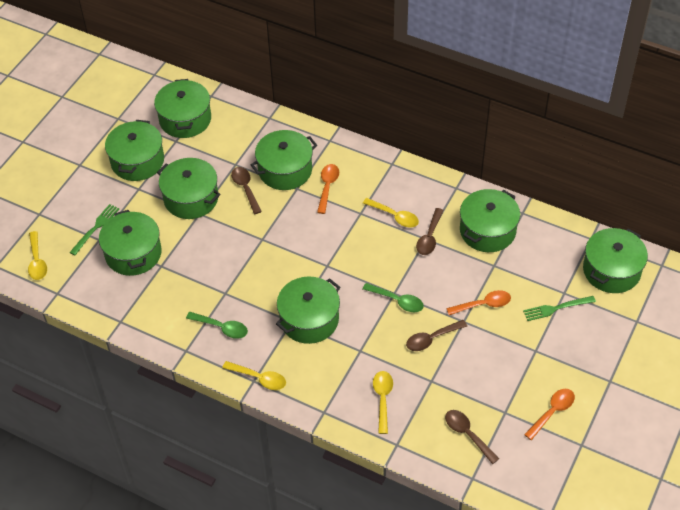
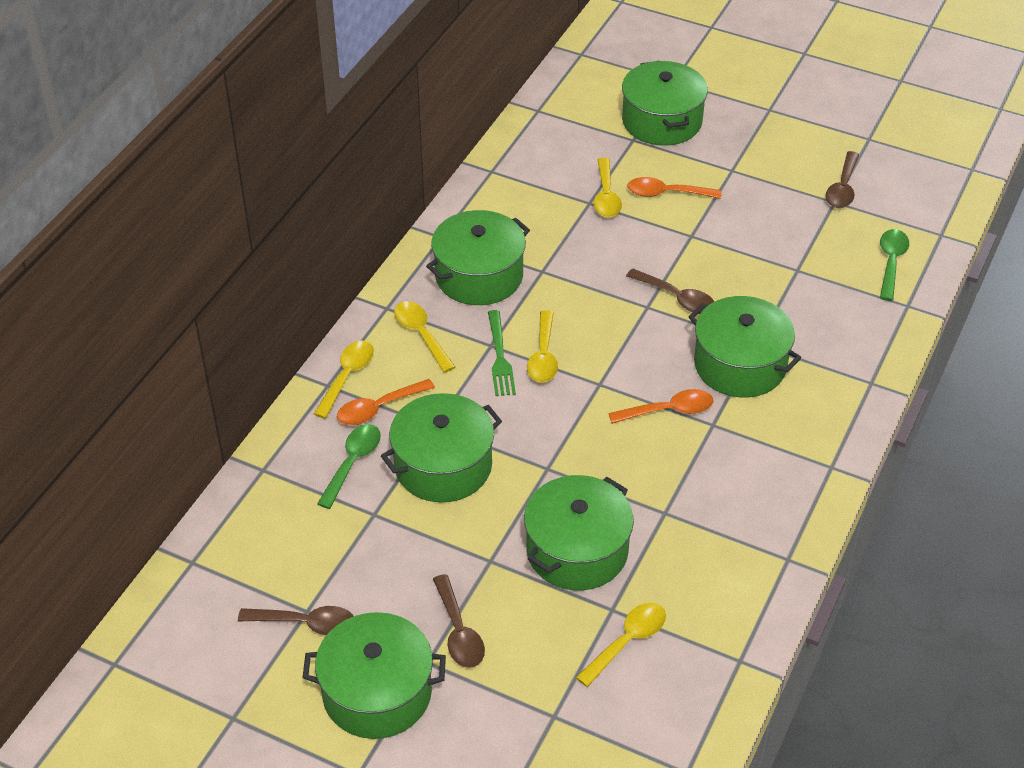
green fork: [70,204,119,255] [523,296,596,321] = 2 -> [488,310,516,396] = 1
green pot: [99,210,162,276] [105,120,164,181] [154,79,211,138] [157,158,221,219] [251,130,317,190] [276,276,340,344] [460,189,520,252] [583,228,648,293] = 8 -> [303,612,446,739] [381,393,502,503] [426,210,530,305] [524,475,634,591] [622,61,708,146] [689,296,801,397] = 6
yellow spoon: [28,231,47,280] [222,361,286,390] [363,198,419,228] [373,371,393,434] = 4 -> [314,340,374,419] [394,301,455,373] [527,310,558,383] [576,603,666,687] [593,158,622,218] = 5

